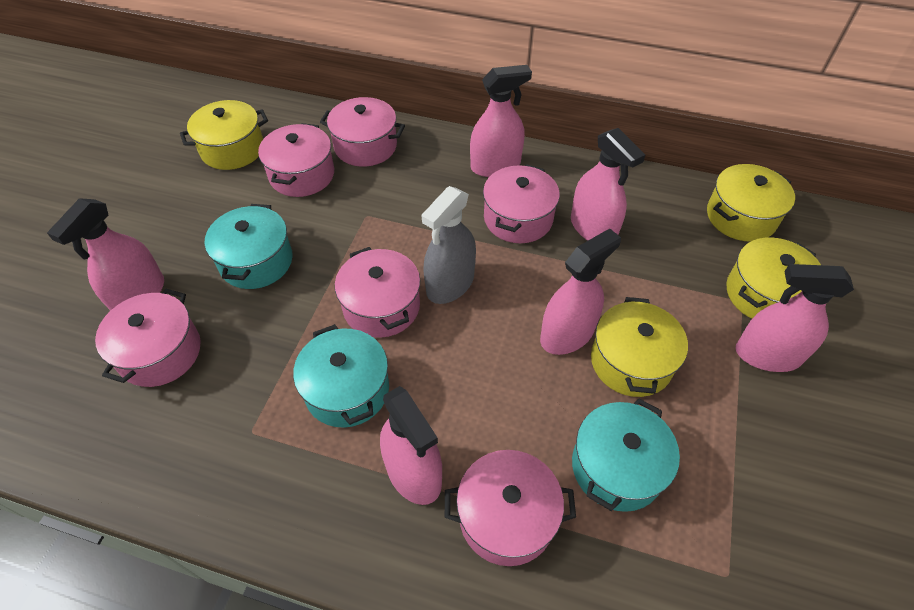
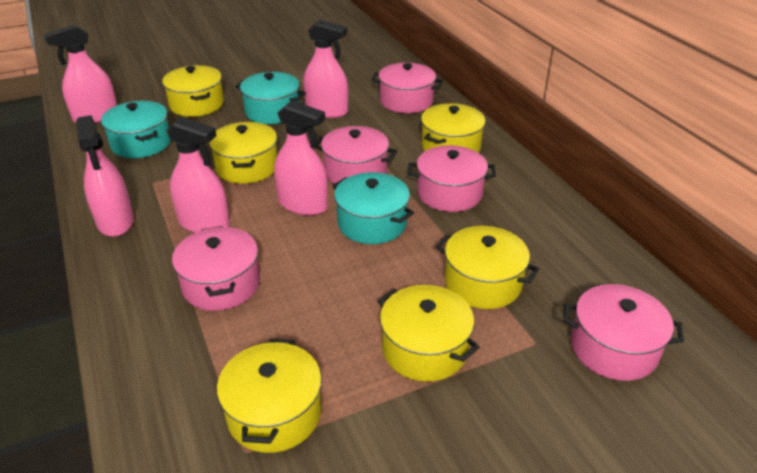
grey spray bottle: [421,186,476,304] = 1 -> none = 0
pink pot: [95,289,201,387] [258,123,334,197] [320,97,405,167] [335,247,420,338] [445,450,576,566] [483,164,560,243] = 6 -> [172,226,260,311] [316,126,397,184] [371,63,443,113] [409,145,496,212] [564,284,684,381] = 5
pink spray bottle: [47,198,164,311] [380,386,442,505] [470,65,532,177] [540,229,621,355] [571,128,645,241] [736,264,854,372] = 6 -> [44,25,117,123] [76,115,134,237] [166,117,230,233] [274,100,328,215] [303,20,348,118] = 5
yellow pot: [180,100,268,170] [591,297,688,397] [707,164,795,242] [726,238,821,319] = 4 -> [162,65,224,117] [209,122,277,184] [217,339,322,453] [378,285,480,382] [421,103,486,153] [436,226,539,309] = 6

